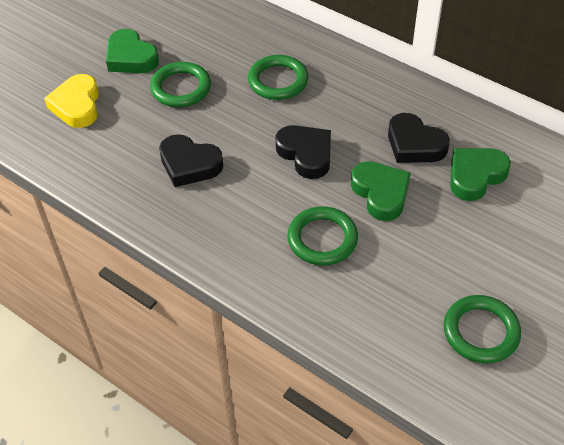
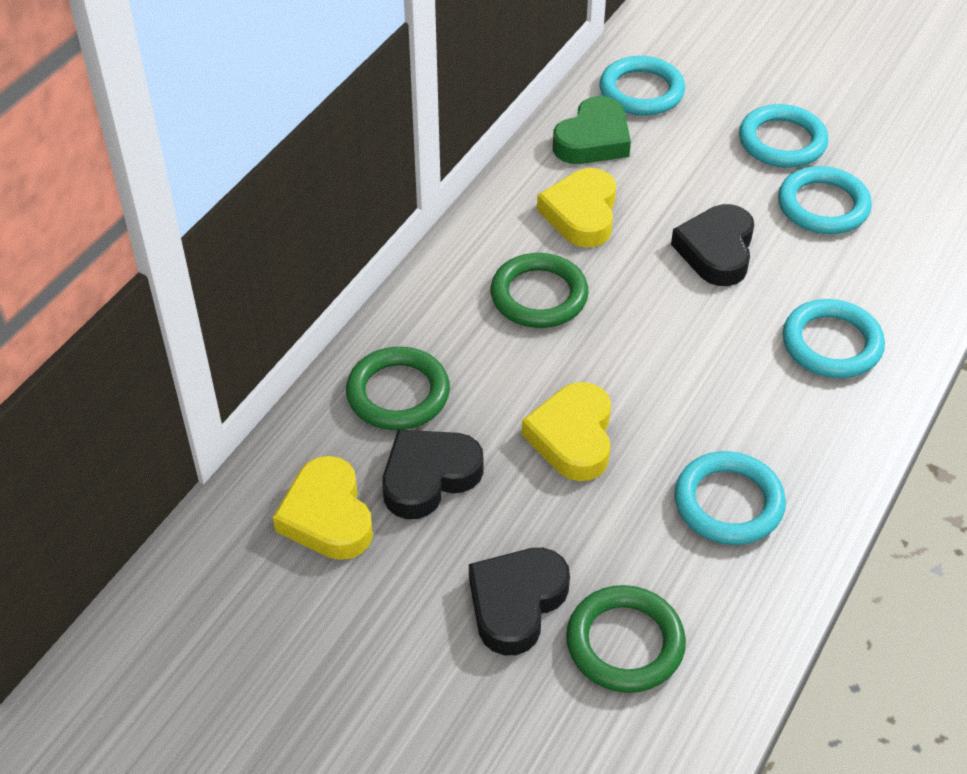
green heart: [106,29,159,73] [351,161,411,221] [450,148,511,201] = 3 -> [553,96,631,164] = 1
green ring: [150,62,211,107] [248,55,308,100] [287,206,358,266] [444,295,521,364] = 4 -> [346,347,450,430] [491,253,589,328] [566,585,686,693] = 3
turquoise ring: none = 0 -> [600,56,685,116] [674,451,786,545] [739,104,828,168] [778,166,872,234] [783,299,885,378] = 5
yellow heart: [44,74,99,128] = 1 -> [273,456,373,560] [522,382,611,481] [537,168,616,247] = 3

